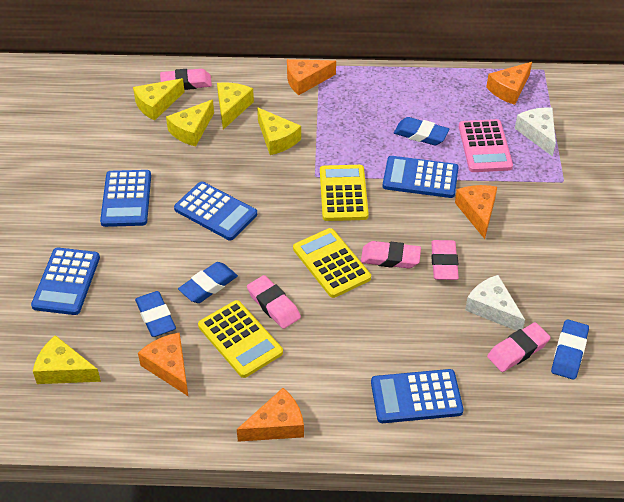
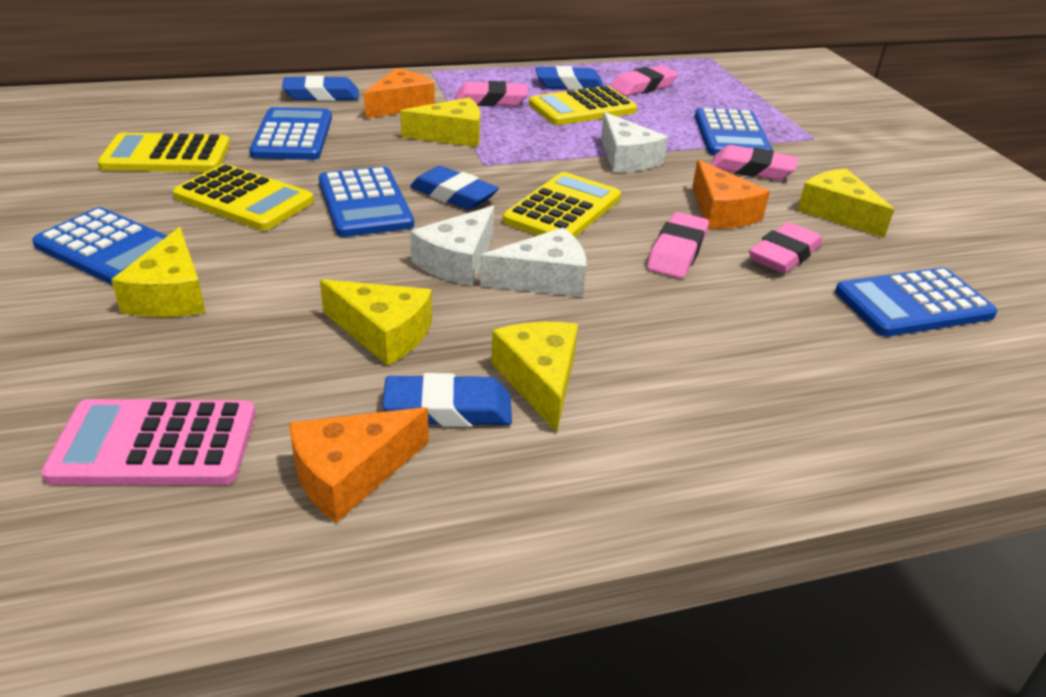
orange cheese: [138,333,189,397] [237,388,304,442] [287,59,336,95] [455,185,497,239] [486,62,532,105] = 5 -> [289,407,429,523] [364,68,435,119] [692,160,770,229] = 3
white cheese: [465,275,525,331] [515,107,556,157] = 2 -> [410,206,494,286] [480,228,586,297] [601,112,668,172] = 3
yellow calculator: [198,300,283,378] [293,228,371,298] [320,165,369,221] = 3 -> [97,133,230,172] [173,164,314,231] [503,172,621,237] [529,86,637,125] = 4

